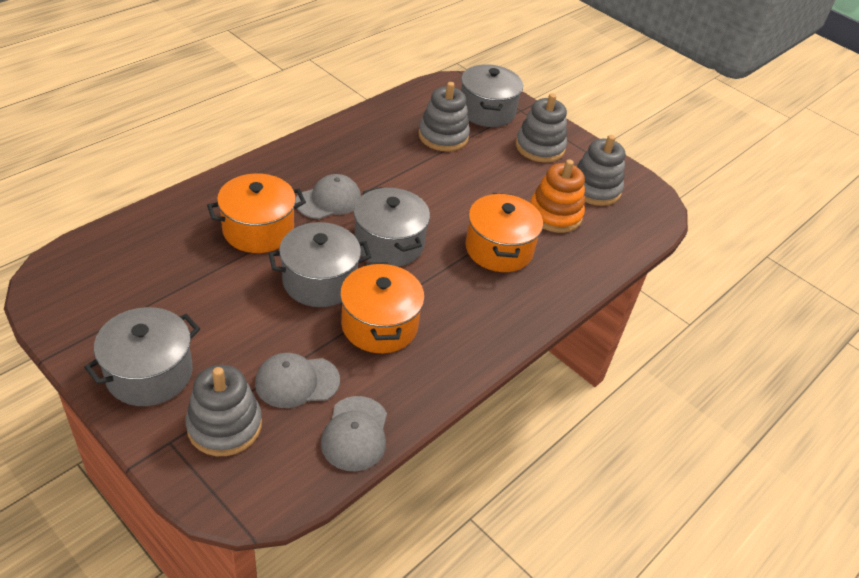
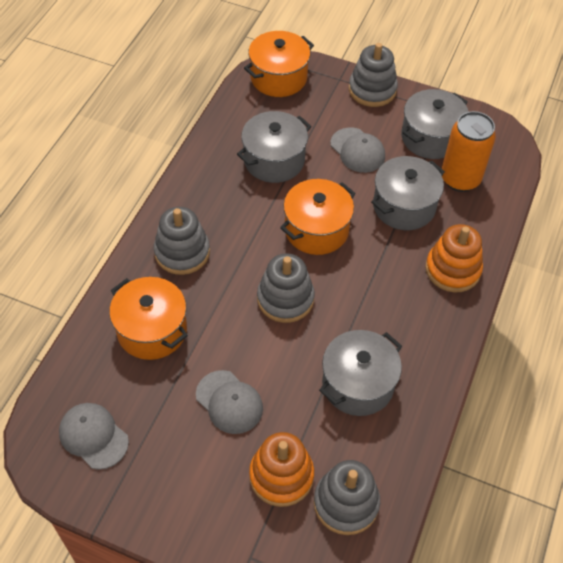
orange can: none = 0 -> [442,111,496,192] = 1
orange stacking toy: [530,159,585,233] = 1 -> [249,432,314,507] [425,224,483,293] = 2

